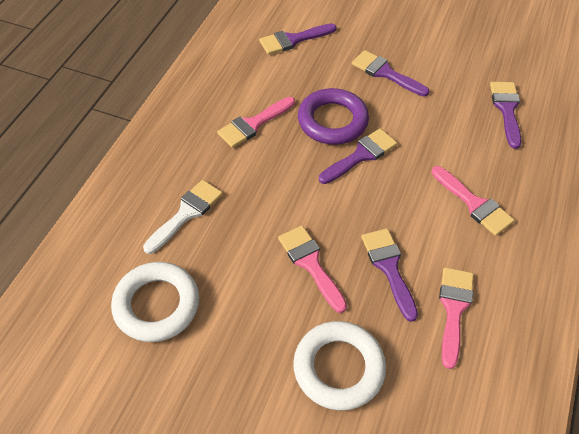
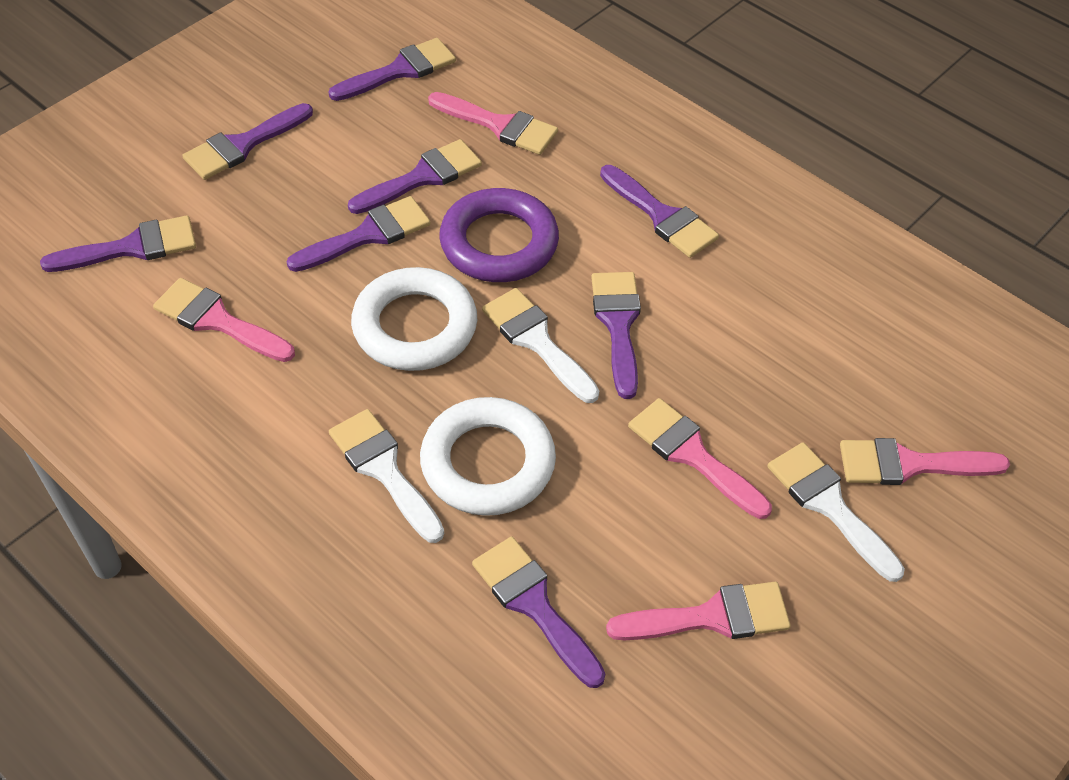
pink brush: [217,97,295,148] [278,226,347,313] [432,166,514,236] [439,267,474,369] = 4 -> [153,278,295,362] [428,92,558,155] [606,582,791,640] [628,398,772,519] [840,438,1010,485] = 5
purple brush: [259,23,337,55] [319,128,397,184] [352,50,430,96] [361,228,418,322] [490,82,521,149] = 5 -> [40,215,196,272] [183,103,313,180] [287,196,431,272] [329,38,456,101] [348,139,482,214] [472,537,605,688] [591,272,641,399] [600,165,719,258] = 8
white brush: [143,180,223,254] = 1 -> [329,409,444,543] [482,288,599,403] [767,442,905,582] = 3

